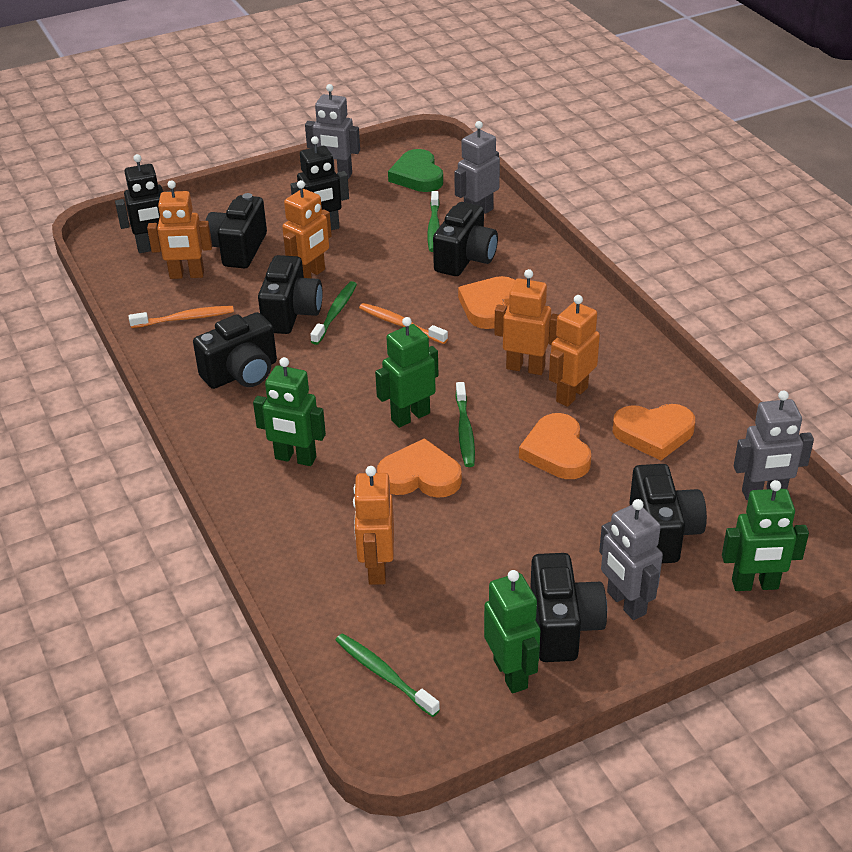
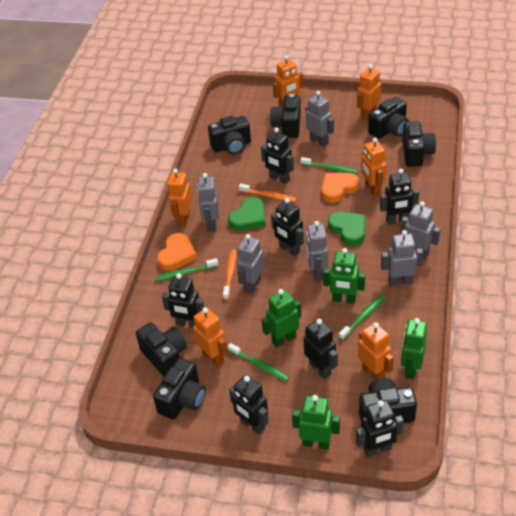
black camera: [193,312,277,389] [205,193,267,269] [258,255,322,334] [433,202,498,276] [530,553,607,662] [629,464,707,563] = 6 -> [136,322,187,377] [153,358,206,419] [208,116,251,154] [270,94,301,138] [359,378,417,424] [368,97,409,139] [402,121,436,167] = 7
black robot: [115,154,171,253] [290,136,349,230] = 2 -> [162,273,204,328] [229,375,269,435] [261,128,294,184] [271,198,304,256] [303,319,338,379] [356,400,404,457] [380,169,419,225] = 7
green heart: [388,149,443,192] = 1 -> [228,197,266,231] [328,212,366,246] = 2
grey robot: [305,84,360,179] [454,121,500,214] [599,499,663,620] [734,390,814,500] = 4 -> [197,173,219,231] [237,234,265,294] [306,91,334,147] [306,221,328,281] [381,230,423,286] [400,201,440,260] = 6
orange heart: [377,438,462,498] [458,276,515,329] [519,413,591,479] [613,404,695,460] = 4 -> [157,233,197,271] [321,173,359,203] = 2
orange robot: [147,180,212,279] [282,180,332,278] [353,466,394,585] [494,269,559,375] [549,295,600,407] = 5 -> [167,168,192,227] [193,307,228,367] [273,55,303,107] [357,64,381,121] [358,322,394,380] [361,138,387,196] = 6

